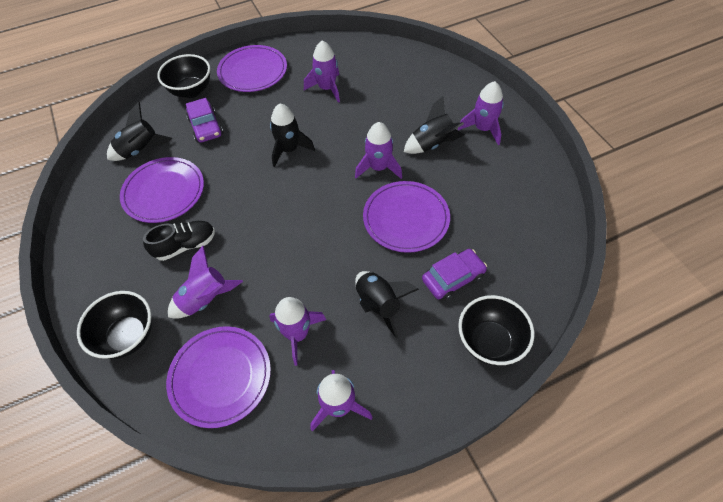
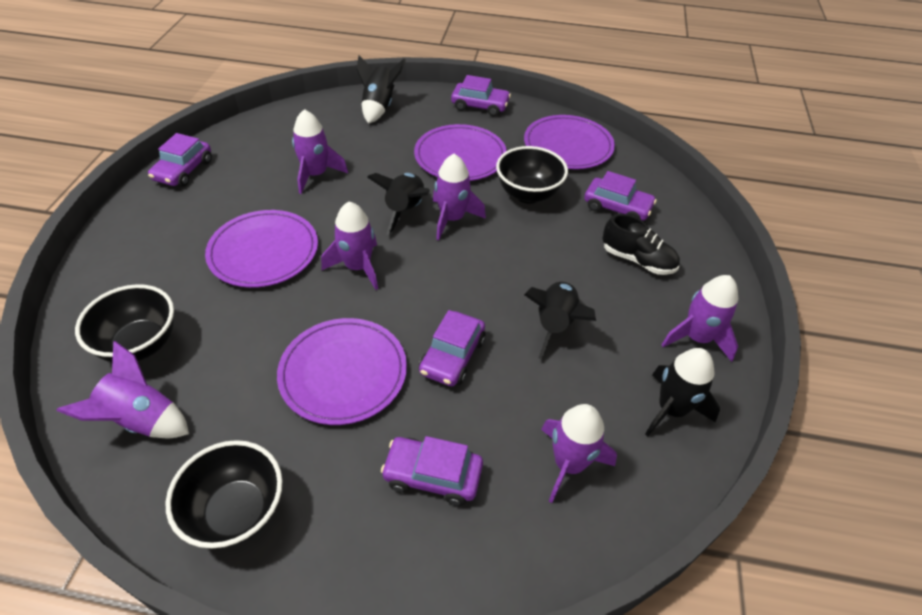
purple car: [186,98,223,143] [422,249,487,301] = 2 -> [148,133,212,187] [381,436,483,506] [419,310,486,386] [451,75,511,116] [584,171,657,221] = 5

